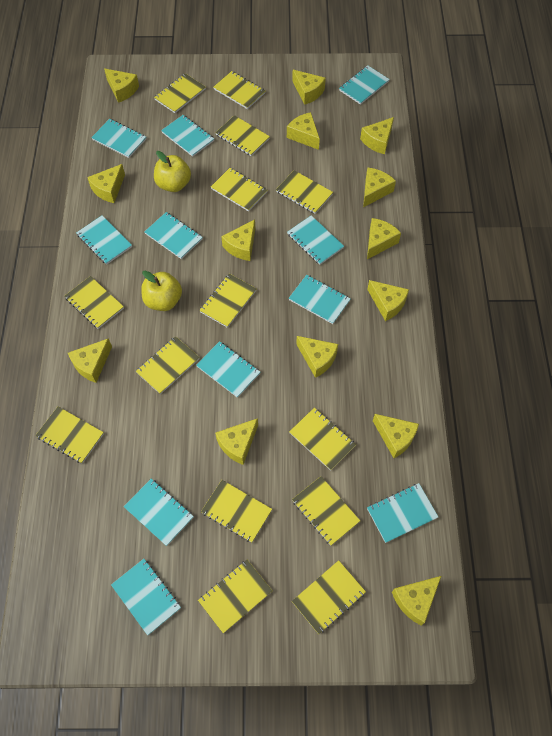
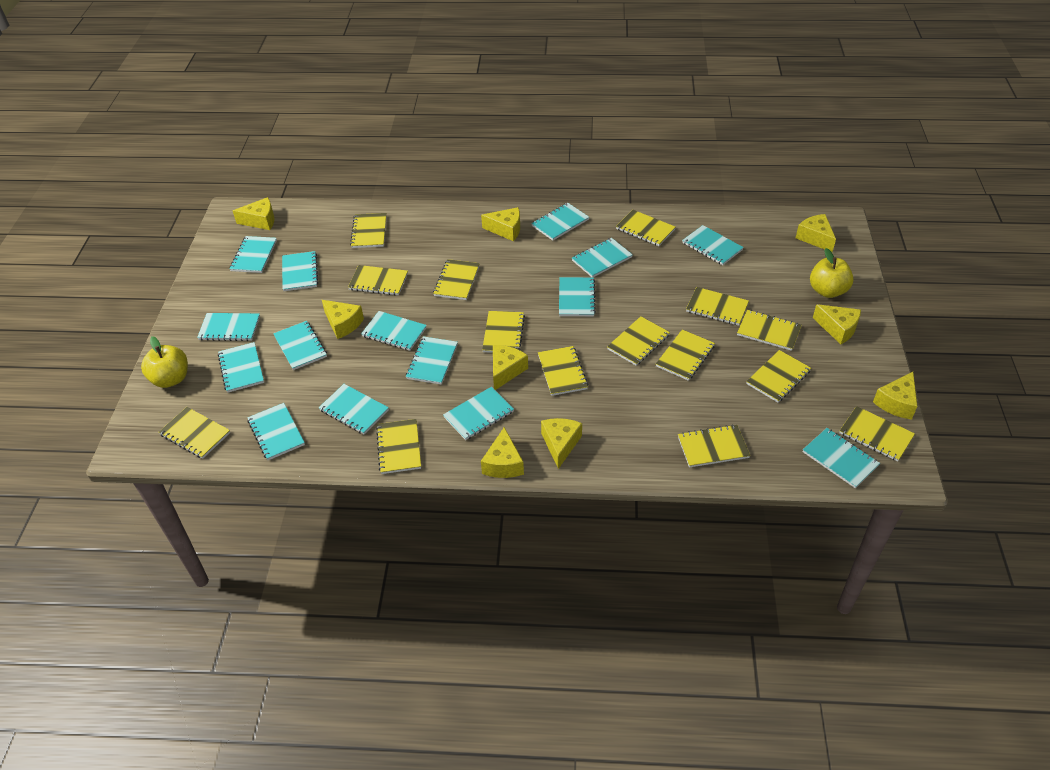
turquoise notebook: [76,216,132,265] [91,119,146,158] [111,559,181,635] [124,479,194,546] [144,212,203,259] [161,115,214,157] [196,341,260,398] [287,215,344,265] [289,275,351,324] [339,66,390,105] [367,483,438,543] = 11 -> [197,313,260,341] [218,342,264,393] [229,236,277,273] [247,403,305,460] [273,321,327,370] [282,251,318,291] [319,384,389,434] [361,311,427,351] [406,336,458,385] [443,387,514,440] [531,203,589,240] [559,277,596,316] [572,238,633,277] [682,225,744,265] [803,428,880,488] = 15
yellow cheese: [68,338,112,383] [87,164,125,203] [104,68,139,103] [215,418,258,465] [221,220,255,261] [287,112,320,150] [292,70,326,105] [296,336,338,378] [360,117,394,154] [363,167,396,207] [367,218,401,259] [367,280,409,321] [373,414,419,458] [392,576,441,626] = 14 -> [233,197,274,230] [322,300,364,339] [481,207,520,241] [481,427,524,478] [493,345,528,390] [541,418,582,469] [796,214,836,252] [813,304,861,344] [873,372,917,420] = 9
yellow notebook: [35,407,104,463] [64,276,124,329] [136,336,200,394] [154,73,206,113] [198,560,273,633] [199,274,257,328] [201,480,272,543] [211,168,267,211] [213,71,265,109] [215,115,270,156] [276,170,333,214] [289,408,356,471] [292,476,360,546] [292,560,366,634] = 14 -> [159,407,230,459] [348,265,408,296] [350,213,386,248] [376,419,421,474] [433,259,480,300] [482,311,525,353] [538,346,588,396] [607,316,670,366] [616,210,675,246] [656,329,715,381] [678,424,750,468] [686,287,749,326] [737,310,802,351] [746,350,811,402] [839,406,915,461] = 15

